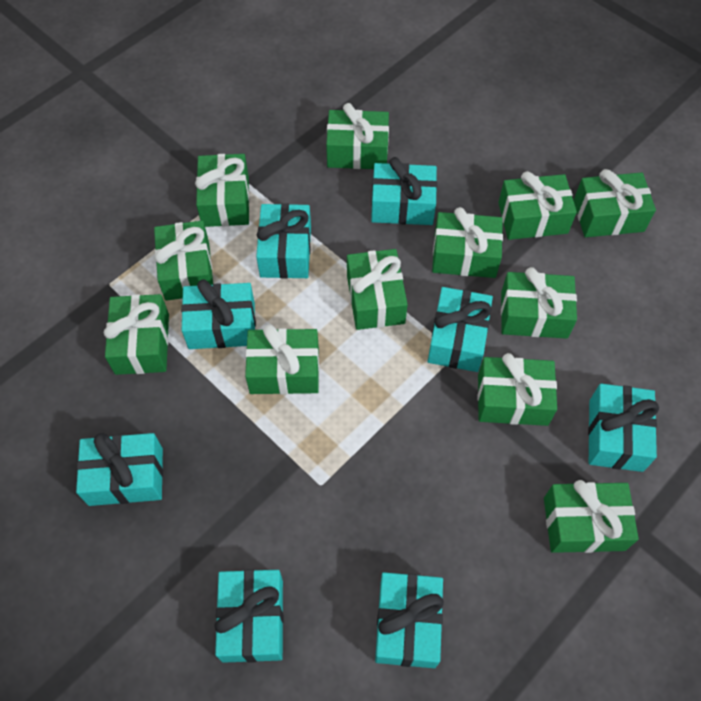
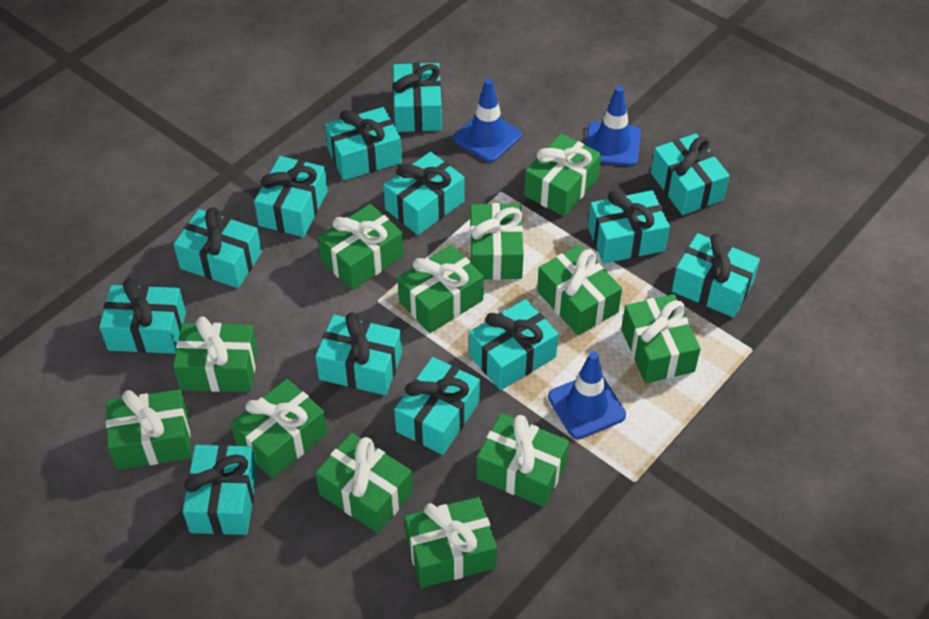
blue traffic cone: none = 0 -> [453,79,522,162] [548,352,626,439] [586,86,641,166] = 3
turquoise gift: [76,433,163,506] [181,279,256,349] [214,569,284,663] [256,203,311,279] [371,157,437,225] [375,572,444,668] [428,287,493,372] [588,384,659,472] = 8 -> [99,279,186,354] [174,207,262,288] [183,444,258,535] [254,156,328,237] [315,312,402,395] [325,107,402,180] [383,152,464,235] [393,62,442,132] [394,357,480,455] [469,299,558,390] [588,190,670,264] [651,133,730,215] [672,233,760,318] = 13

